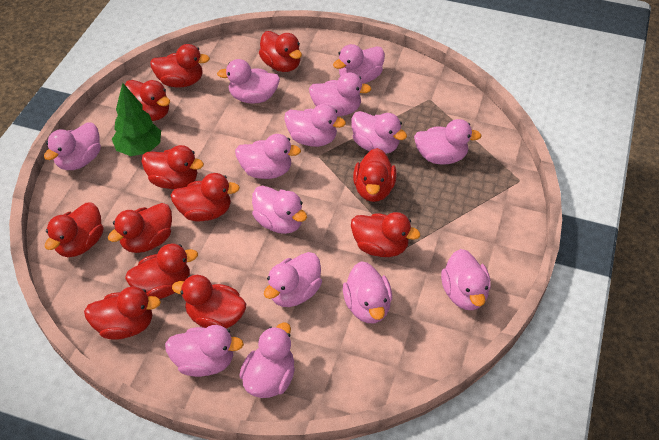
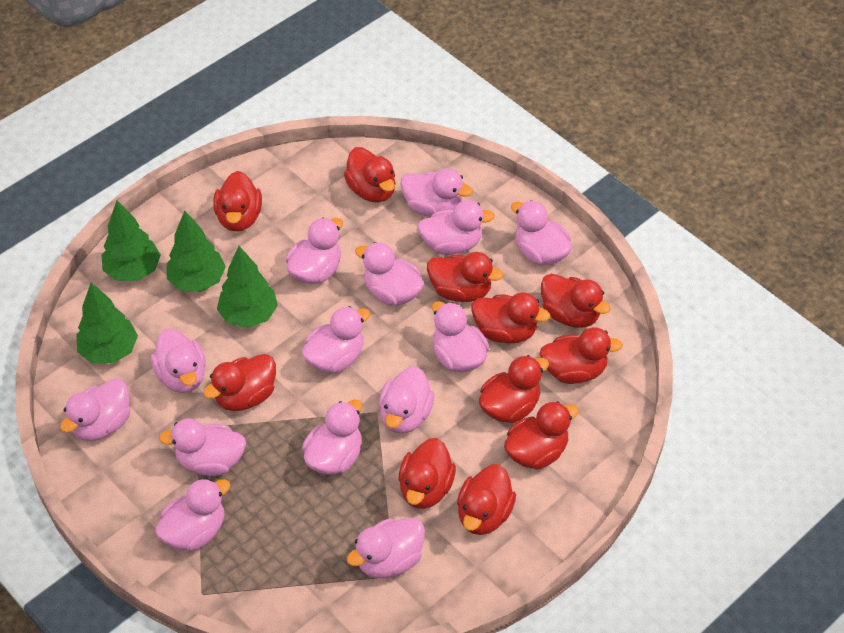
green tree: [112,83,161,156] = 1 -> [76,283,138,364] [101,201,161,281] [167,210,226,292] [217,246,278,328] = 4
red duck: [45,203,104,257] [84,286,161,340] [108,203,172,253] [125,80,170,121] [125,243,198,299] [141,145,204,189] [150,44,210,88] [170,173,240,221] [172,275,246,329] [259,31,302,72] [351,212,420,257] [353,148,396,202] = 12 -> [203,354,276,411] [213,171,262,232] [344,147,395,202] [398,438,456,509] [427,252,503,302] [457,464,516,535] [471,292,550,343] [479,355,549,423] [504,401,579,470] [540,327,623,384] [541,273,611,328] = 11

